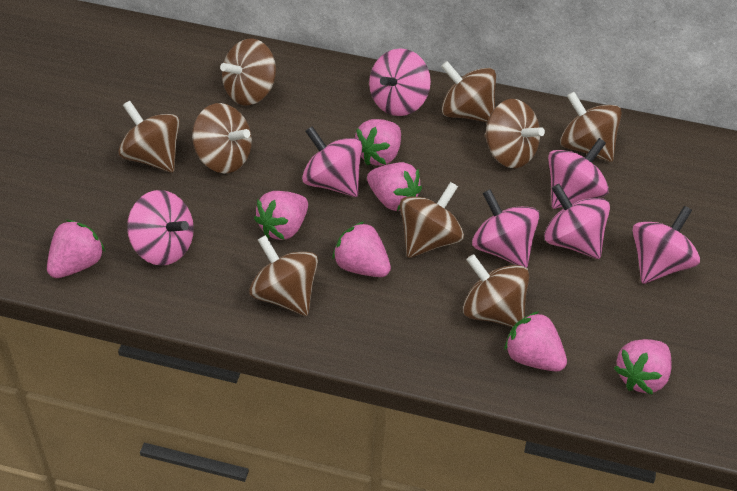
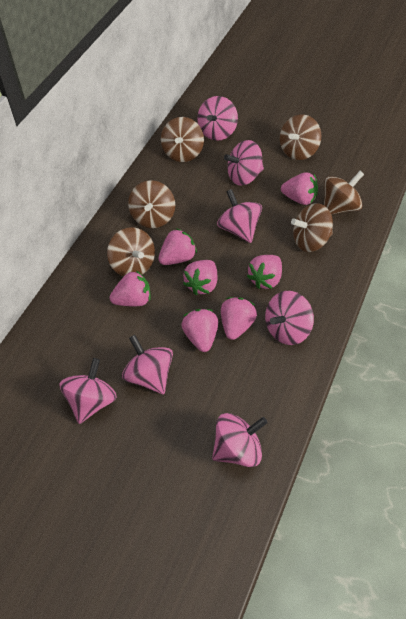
brown spinning top: [118,101,180,173] [192,103,252,173] [220,39,276,105] [249,235,318,316] [400,182,464,258] [441,61,496,122] [463,254,529,327] [484,99,545,168] [560,92,622,162] = 9 -> [107,227,155,276] [128,180,175,228] [161,117,204,162] [280,115,321,160] [291,203,333,252] [324,171,364,215] = 6

